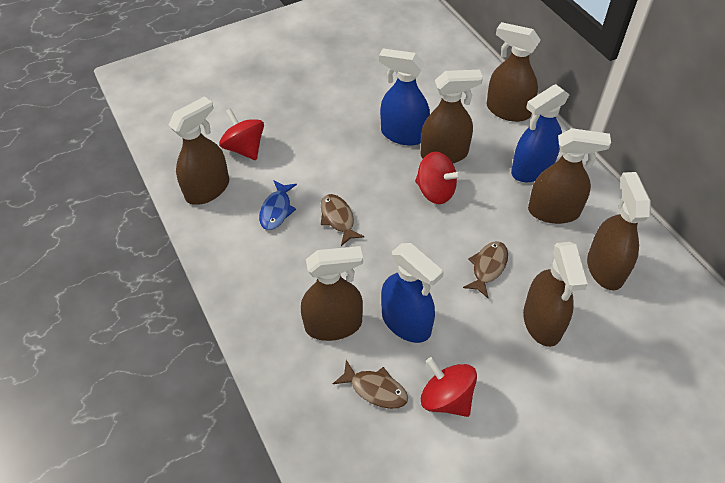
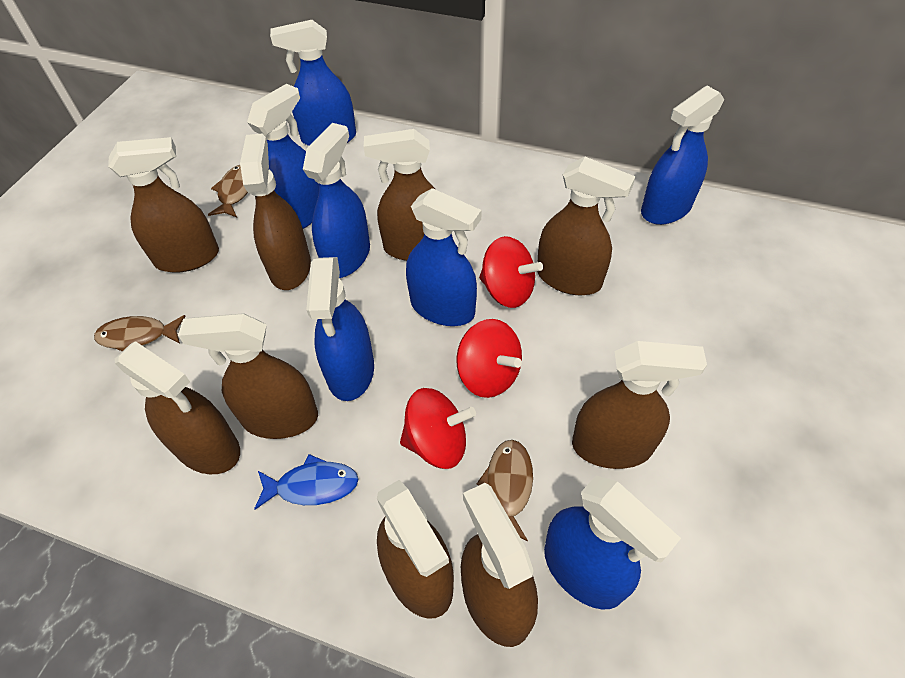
blue spray bottle: [379,49,430,146] [381,243,444,343] [511,84,570,182] = 3 -> [247,84,319,229] [270,20,356,146] [303,123,370,278] [306,257,374,401] [406,188,481,326] [544,475,681,609] [641,86,725,225] = 7
brown spray bottle: [168,96,229,205] [301,246,363,341] [421,70,483,163] [487,22,541,122] [523,242,588,347] [528,128,611,224] [587,172,651,290] = 7 -> [108,137,219,273] [115,341,240,474] [178,313,318,439] [240,134,311,290] [364,129,436,261] [377,480,454,619] [461,483,538,647] [537,157,635,295] [572,341,707,469] = 9

